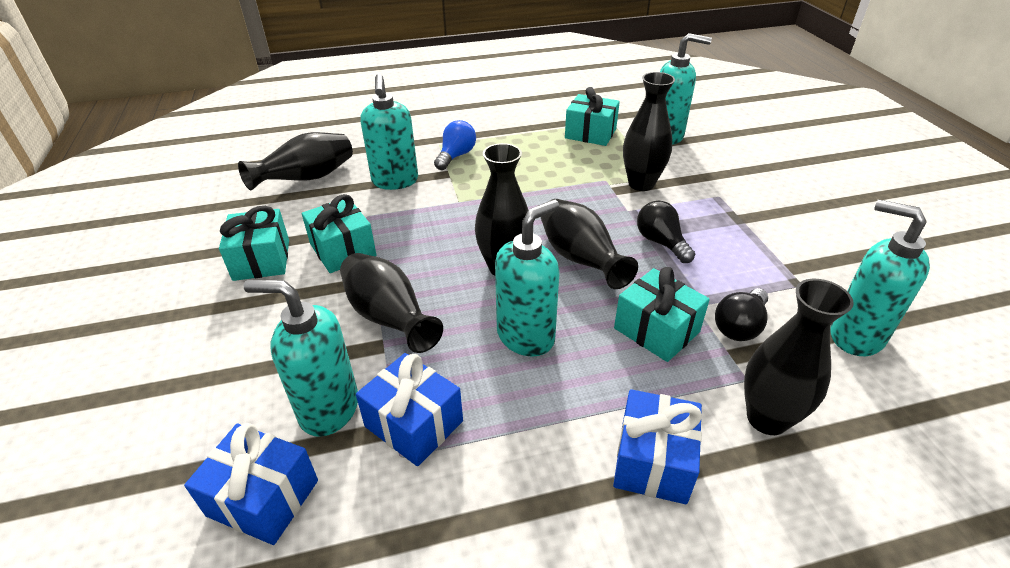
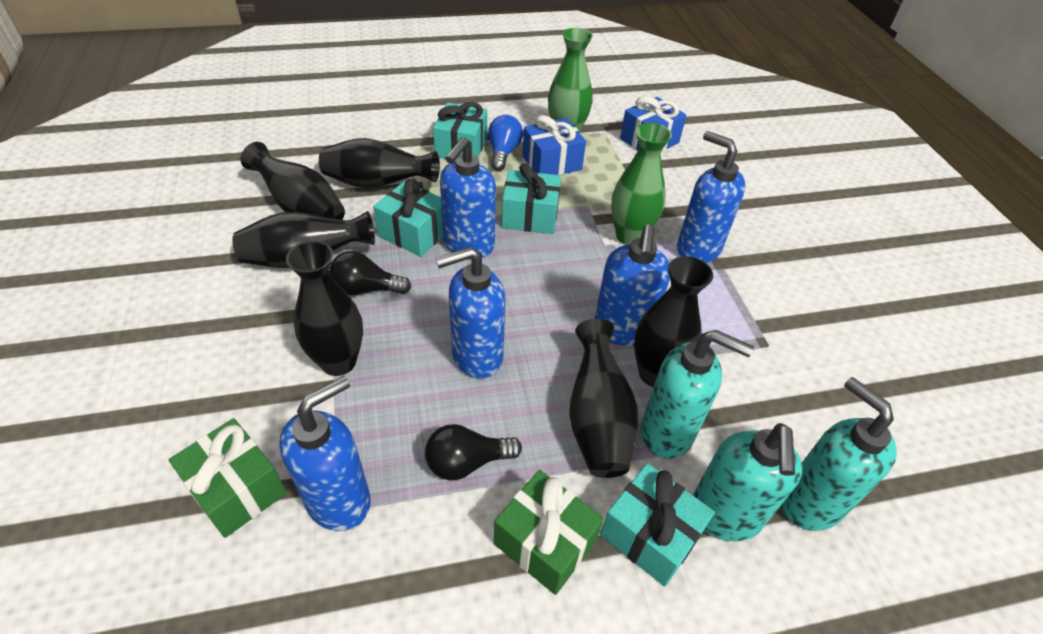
blue gift: [184,423,318,545] [356,353,463,466] [613,389,702,504] = 3 -> [522,115,586,175] [620,96,687,151] = 2
blue soap dispenser: none = 0 -> [279,376,371,531] [436,247,506,379] [440,137,496,259] [594,224,670,346] [677,131,746,263] = 5
green gift: none = 0 -> [169,418,287,538] [494,470,604,595] = 2
green vase: none = 0 -> [548,28,593,133] [611,123,672,245] = 2
turquoise soap dispenser: [244,280,358,437] [360,74,418,190] [495,199,560,356] [660,33,712,144] [830,199,930,356] = 5 -> [641,330,754,459] [693,423,803,541] [782,377,897,531] = 3

